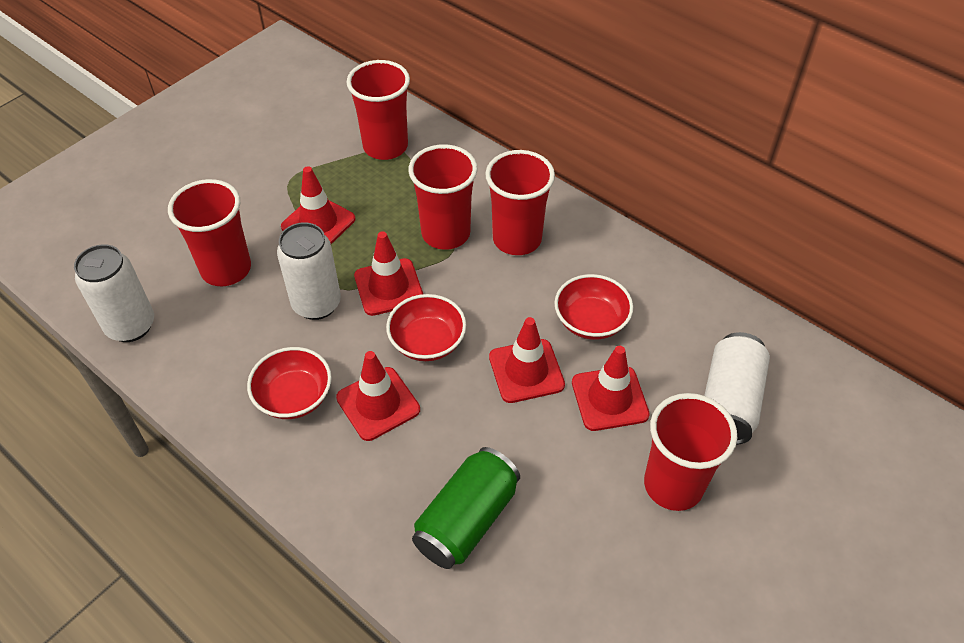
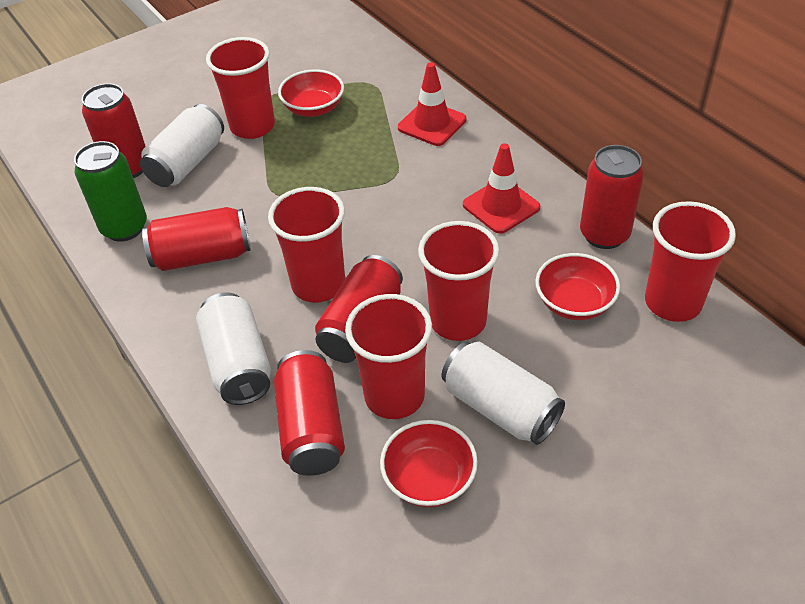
red can: none = 0 -> [82,83,146,178] [142,207,251,271] [274,350,345,476] [315,255,403,363] [580,145,644,249] = 5
red traffic cone: [281,166,355,244] [336,351,420,441] [354,231,423,316] [489,317,565,403] [572,346,650,431] = 5 -> [398,62,466,146] [463,143,540,234] = 2

